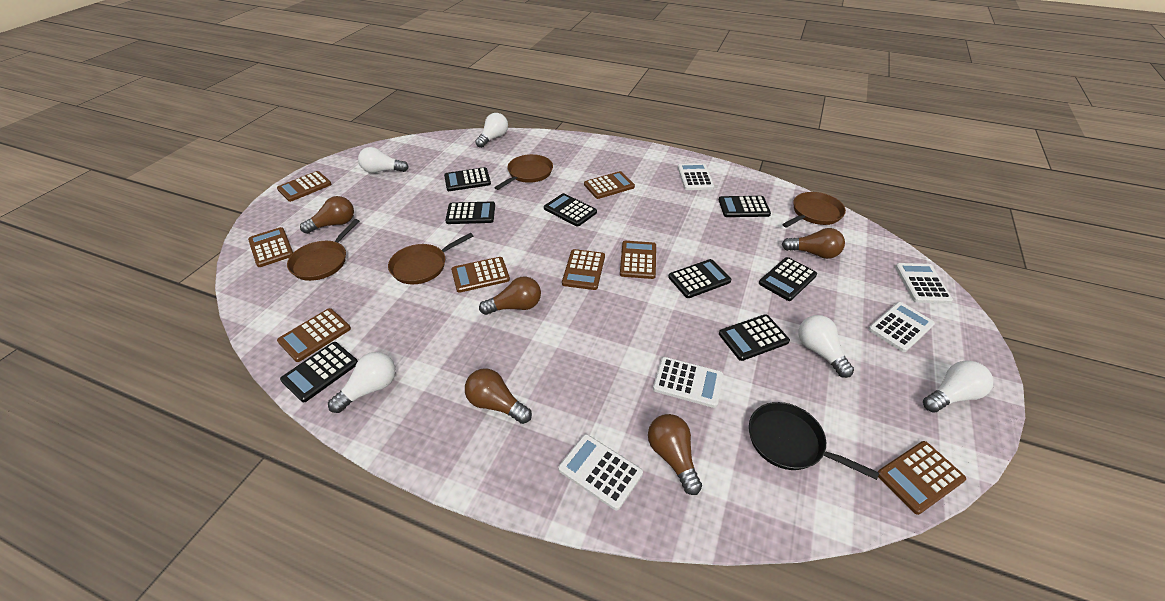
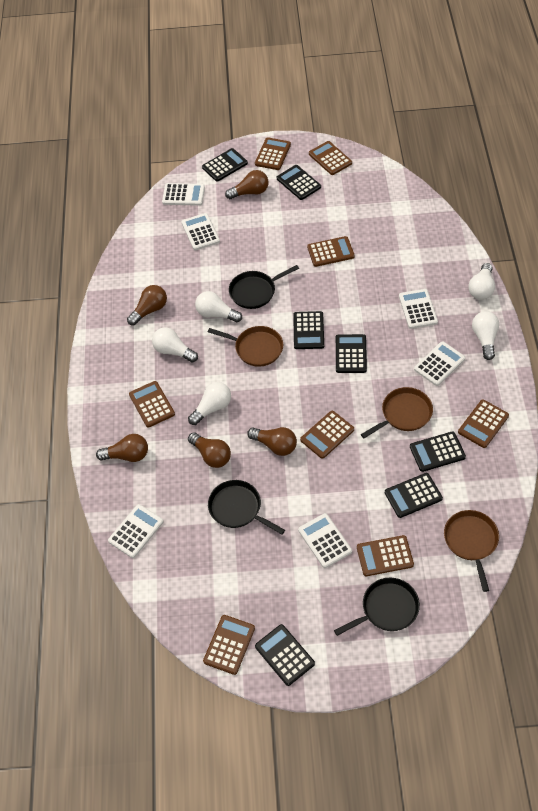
black calculator: [280,342,358,402] [444,167,491,191] [445,201,495,224] [544,193,597,227] [668,259,731,298] [719,196,771,217] [719,314,790,361] [759,257,817,301] = 8 -> [202,148,248,182] [255,624,315,686] [277,165,321,200] [293,311,324,349] [336,334,367,373] [385,473,443,518] [410,431,466,472] = 7
black pan: [749,402,879,480] = 1 -> [208,480,285,535] [229,265,299,309] [334,578,420,636] = 3
brown pan: [287,219,359,281] [388,233,473,284] [494,154,553,190] [783,192,846,228] = 4 -> [208,326,283,367] [361,387,433,438] [444,510,499,592] = 3
white calculator: [558,434,643,510] [653,357,724,408] [678,163,714,190] [868,302,935,352] [895,263,953,304] = 5 -> [108,504,164,558] [162,183,205,206] [181,213,220,250] [298,513,352,568] [399,289,438,329] [414,341,465,386] = 6

